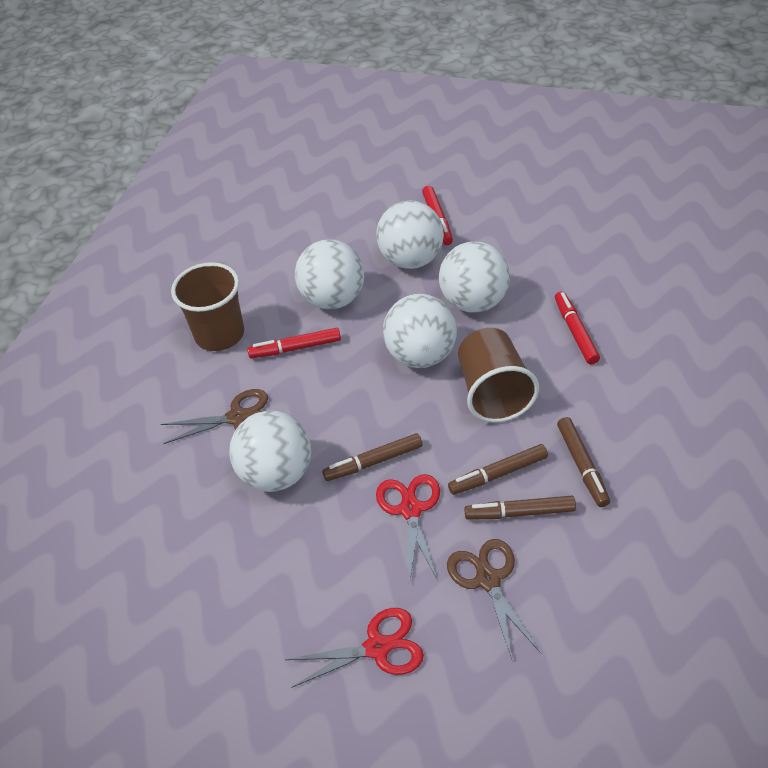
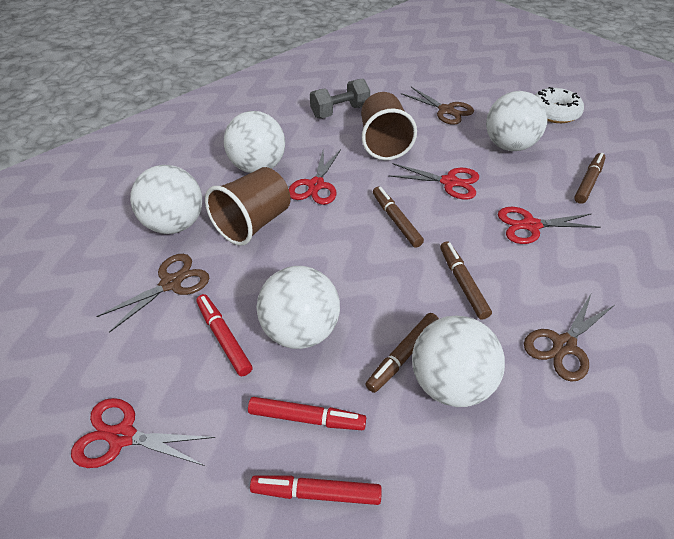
brown scissors: [161,389,268,444] [447,539,540,659] = 2 -> [96,254,209,333] [401,87,474,125] [524,292,614,382] = 3
grey dumbbell: none = 0 -> [310,78,370,118] = 1
red scissors: [285,608,424,688] [376,474,440,579] = 2 -> [71,398,215,468] [289,147,341,205] [388,163,479,200] [498,207,601,244] = 4
white donut: none = 0 -> [535,87,584,123] = 1

